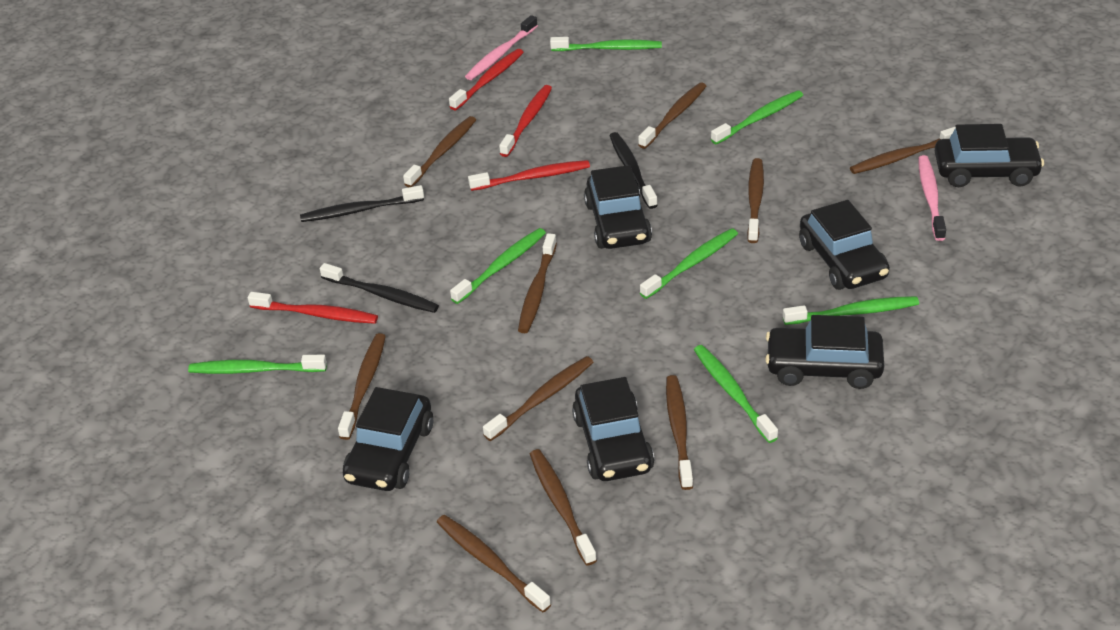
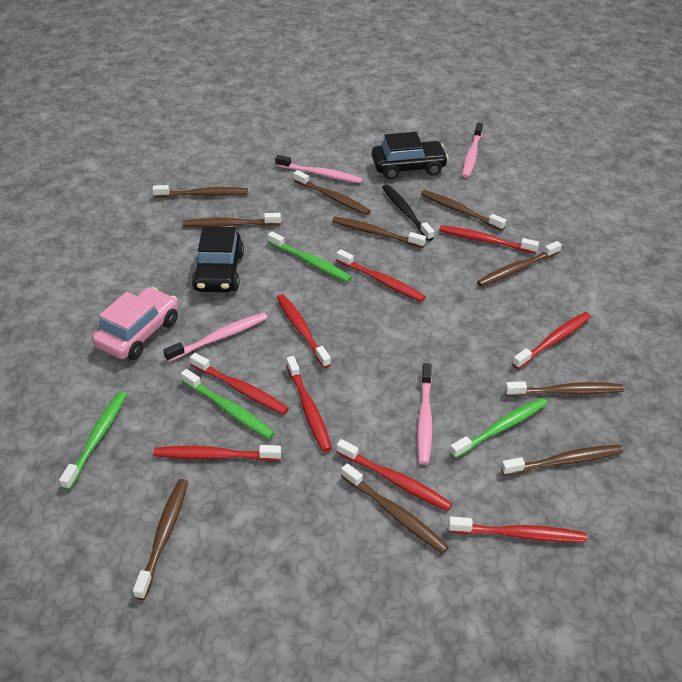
black car: [343,387,433,491] [572,377,655,481] [584,165,652,249] [765,315,884,389] [799,200,890,290] [935,124,1044,187] = 6 -> [192,227,244,292] [372,132,449,179] = 2
black toothbrush: [300,185,424,222] [320,263,439,313] [609,132,658,209] = 3 -> [382,184,434,241] = 1
green toothbrush: [188,355,327,374] [450,228,546,304] [550,37,662,51] [640,228,738,299] [694,345,778,443] [711,90,803,144] [783,296,919,325] = 7 -> [59,391,127,490] [181,369,275,439] [268,231,352,282] [450,397,548,458] = 4
pink car: none = 0 -> [92,287,178,360] = 1
pink toothbrush: [465,15,538,80] [918,155,946,241] = 2 -> [163,312,268,362] [275,155,363,183] [417,363,432,465] [462,123,483,178] = 4
red toothbrush: [248,292,378,324] [449,49,524,110] [468,160,590,191] [499,85,552,157] = 4 -> [153,445,281,461] [190,353,289,415] [277,294,331,368] [286,356,332,452] [336,249,426,302] [336,439,452,511] [439,225,539,254] [448,517,587,542] [512,312,591,369] = 9

